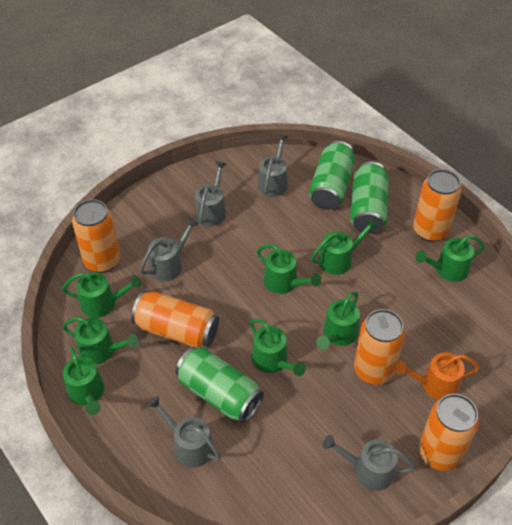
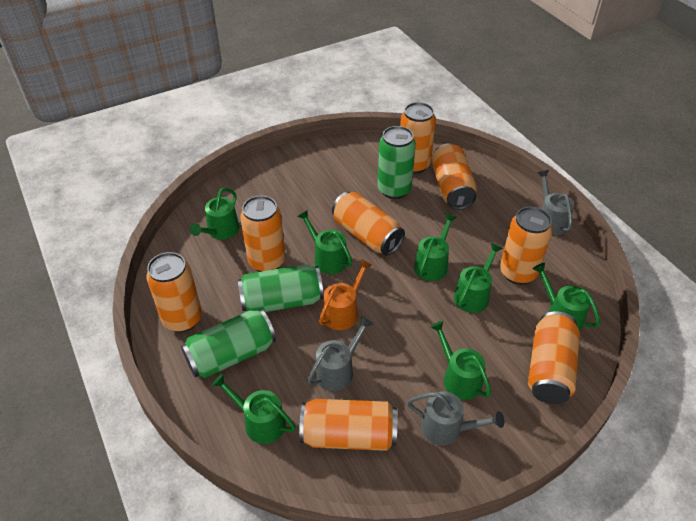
green watering can: [62,273,141,318] [62,317,138,364] [63,347,104,415] [249,319,306,376] [257,244,321,294] [311,218,379,275] [316,292,360,349] [416,235,485,282] = 8 -> [190,188,240,239] [212,374,296,444] [297,210,353,274] [414,213,457,281] [430,321,492,400] [454,243,503,313] [533,263,600,331] = 7
grey watering can: [140,217,199,281] [147,396,221,468] [195,161,226,227] [257,134,288,197] [323,435,416,491] = 5 -> [307,316,373,391] [407,392,504,445] [537,170,574,235] = 3
orange can: [72,199,120,273] [131,291,219,348] [354,309,405,385] [413,169,461,242] [419,394,479,471] = 5 -> [146,252,202,332] [240,196,285,272] [299,399,397,451] [332,192,405,256] [400,102,436,174] [431,143,477,210] [500,207,553,285] [528,311,580,404] = 8

